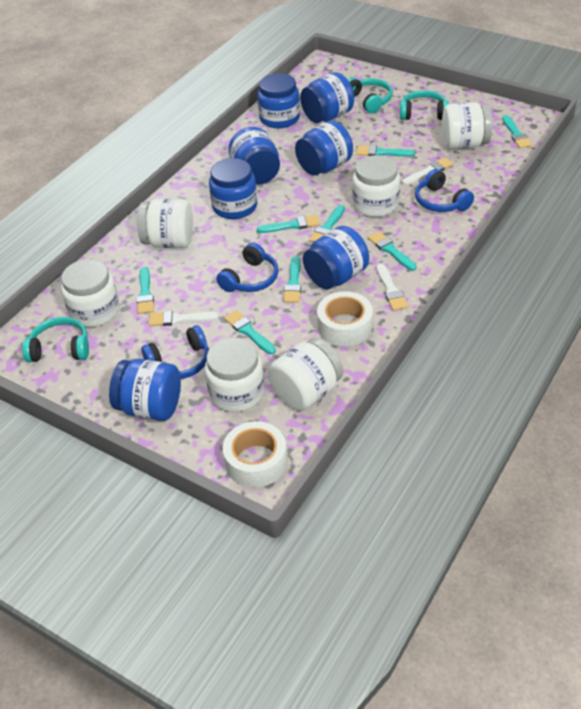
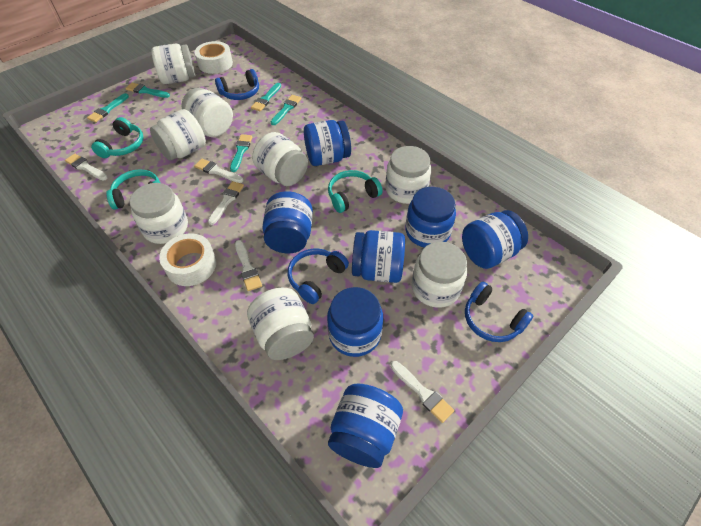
turquoise brush: [137,267,154,314] [224,310,276,354] [257,215,320,233] [283,256,301,303] [309,205,345,242] [356,145,415,157] [368,231,417,271] [502,115,532,148] = 8 -> [87,93,129,123] [126,83,170,98] [230,134,252,172] [251,83,281,111] [271,95,301,125] = 5
white brush: [149,311,219,326] [377,264,408,311] [402,157,453,185] = 3 -> [65,154,108,181] [194,159,244,183] [208,181,244,225] [235,240,262,291] [391,361,454,423] = 5
white jar: [61,259,120,327] [137,199,193,248] [205,338,265,412] [268,338,343,411] [352,155,400,217] [442,102,492,149] = 6 -> [130,183,188,244] [150,109,206,161] [151,44,196,84] [182,88,233,137] [247,288,314,360] [252,132,308,186] [385,146,431,204] [412,242,467,308] = 8

